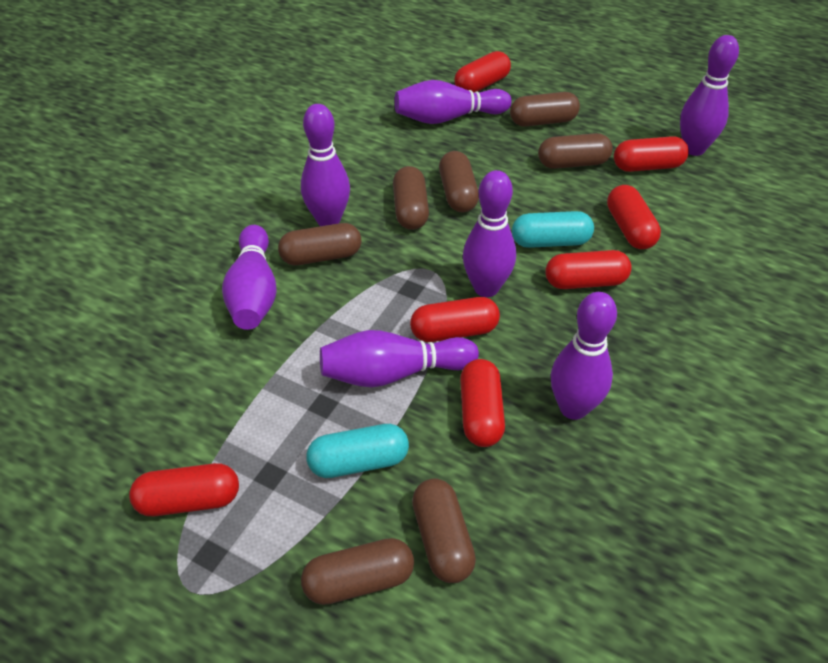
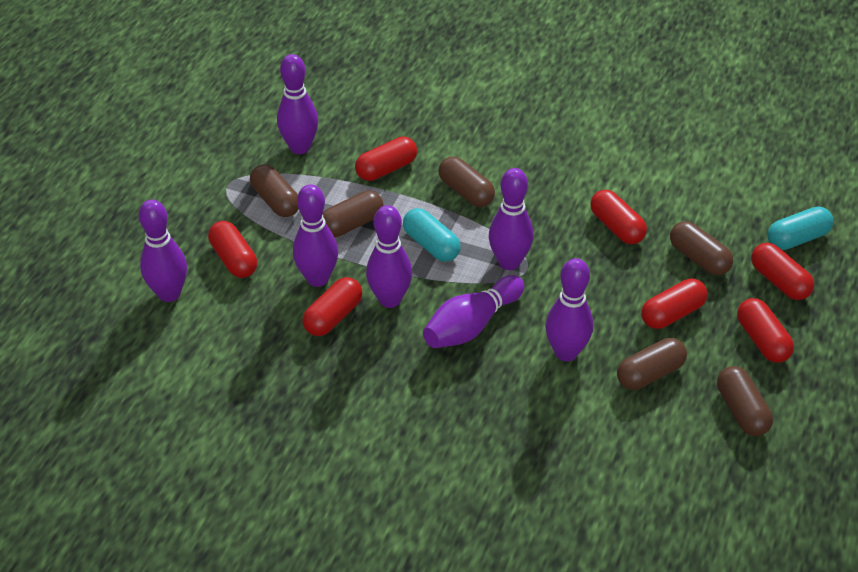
brown capsule: [278,223,361,265] [301,538,414,605] [393,166,429,230] [412,478,476,583] [439,151,479,212] [510,92,580,127] [538,133,613,169] = 7 -> [250,164,299,217] [323,190,384,238] [439,157,495,207] [617,338,687,390] [670,221,733,275] [717,366,773,436] = 6

